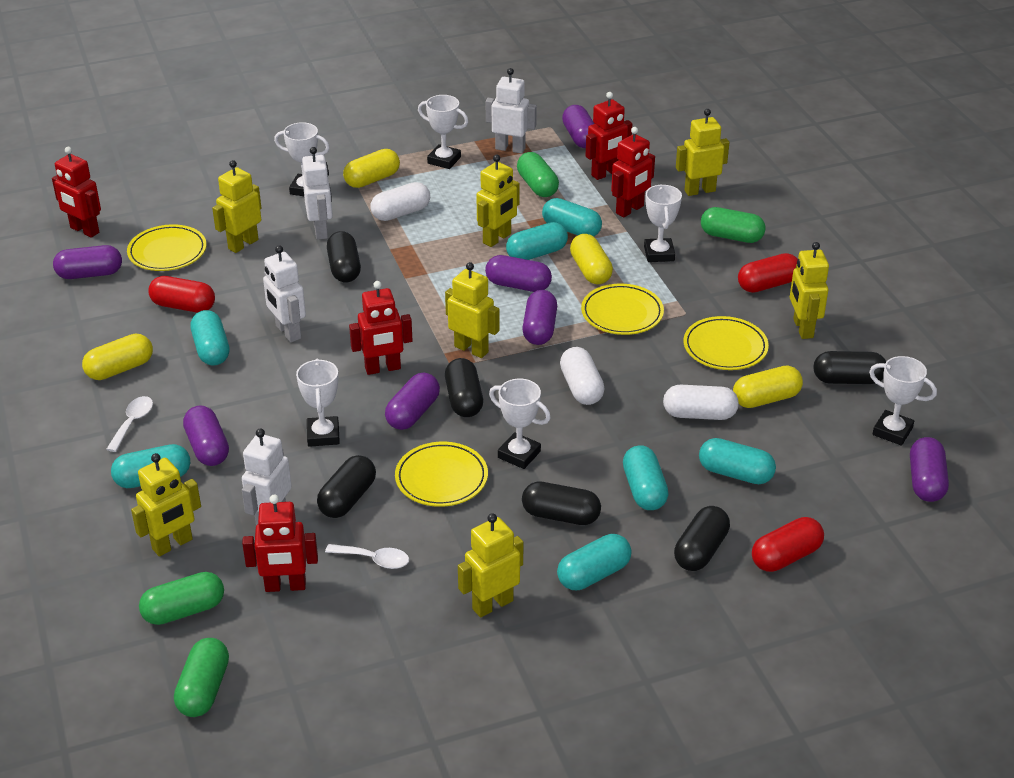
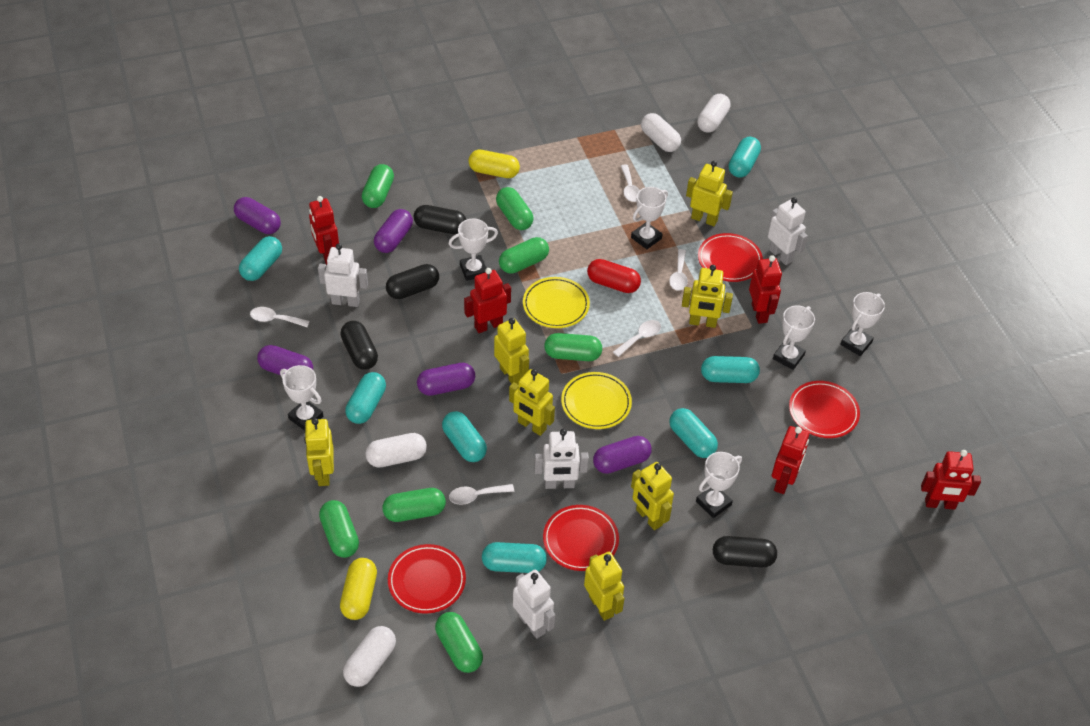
black capsule: [317,455,376,518] [327,231,361,283] [445,358,483,417] [522,482,601,525] [674,506,730,571] [814,351,886,384] = 6 -> [340,321,378,370] [386,264,439,299] [414,205,466,234] [713,536,777,568] = 4
green capsule: [139,572,224,625] [174,638,229,717] [517,152,559,197] [701,207,766,243] = 4 -> [319,500,359,558] [362,164,394,208] [382,488,446,522] [435,612,483,673] [496,187,533,230] [499,237,549,274] [544,333,602,361] = 7
purple capsule: [53,245,122,279] [183,405,229,466] [385,373,440,430] [485,255,552,292] [522,290,557,345] [562,105,594,148] [910,437,949,502] = 7 -> [234,197,281,234] [257,345,313,375] [374,209,413,253] [417,363,475,396] [593,436,651,474] = 5
red capsule: [148,276,215,313] [738,253,798,293] [752,517,824,572] = 3 -> [587,259,641,293] = 1
red plate: none = 0 -> [388,544,466,614] [543,505,619,571] [698,233,763,282] [789,381,860,438] = 4
white capsule: [371,182,430,221] [560,347,605,405] [663,385,739,420] = 3 -> [343,626,396,687] [365,433,427,467] [641,113,681,152] [697,94,731,133] = 4
white spoon: [106,396,153,452] [325,544,409,569] = 2 -> [250,307,310,327] [449,484,514,505] [613,320,661,357] [621,164,640,202] [669,249,688,291] = 5
yellow capsule: [82,334,153,380] [343,149,400,188] [570,234,613,284] [733,366,803,408] = 4 -> [340,558,377,620] [468,150,520,178] = 2
yellow plate: [127,224,207,271] [395,442,488,507] [581,284,664,335] [683,316,769,370] = 4 -> [523,277,590,328] [561,372,632,429] = 2

